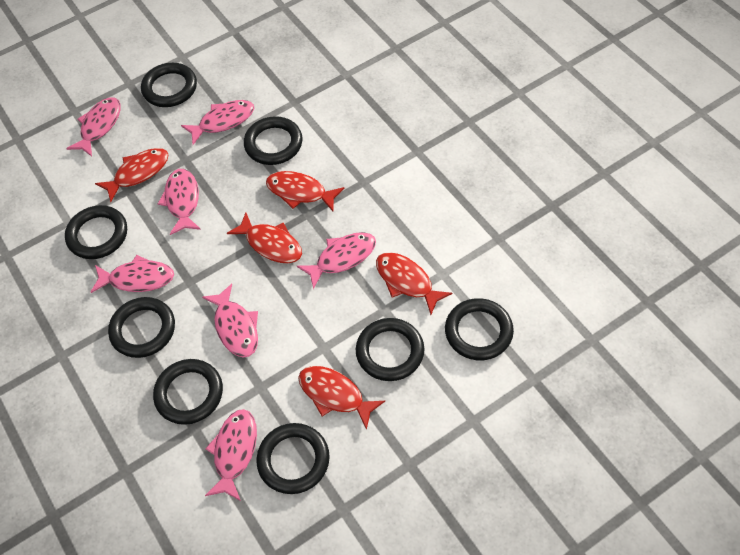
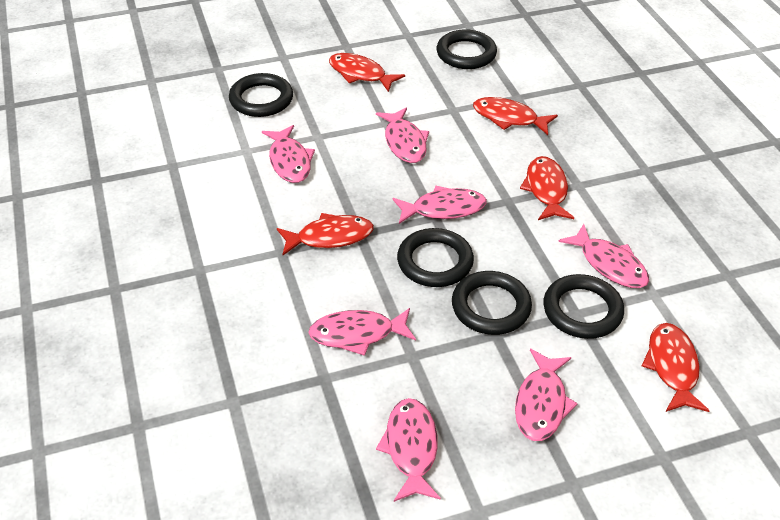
black ring: [65,205,127,259] [108,297,175,358] [141,63,197,107] [153,359,223,425] [244,116,303,165] [256,423,330,494] [356,318,424,381] [445,298,514,360] = 8 -> [229,73,293,117] [397,228,474,287] [437,29,497,69] [452,271,532,335] [543,274,624,339] = 5

